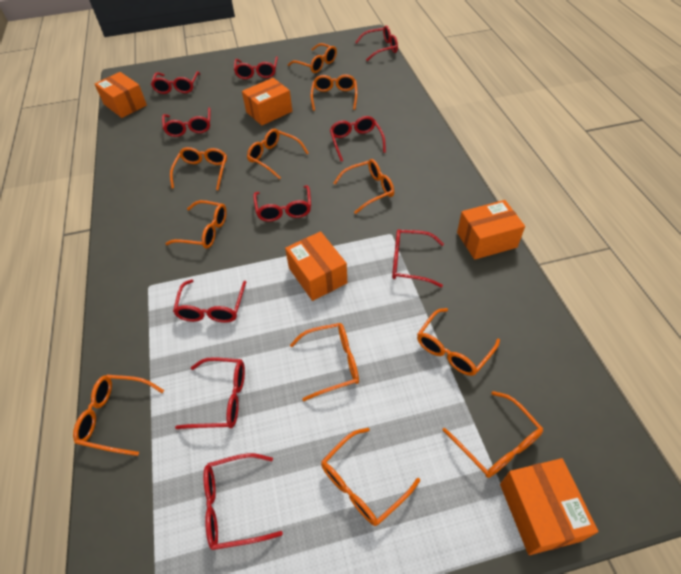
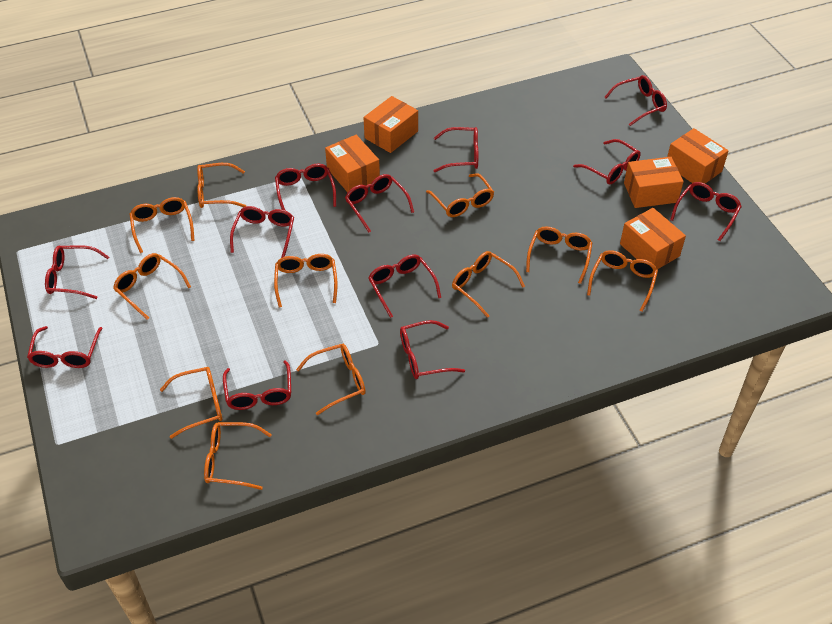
red glasses: [151,71,201,94] [162,108,211,137] [173,279,246,323] [175,357,245,429] [203,453,283,550] [234,57,278,79] [253,185,311,222] [330,116,386,161] [355,25,398,61] [392,229,444,287] = 10 -> [27,326,103,368] [45,245,109,299] [223,360,291,410] [230,206,294,258] [275,164,336,211] [345,174,414,233] [368,255,441,318] [400,320,465,379] [434,127,478,172] [573,139,641,185] [605,75,667,126] [670,182,742,241] = 12

